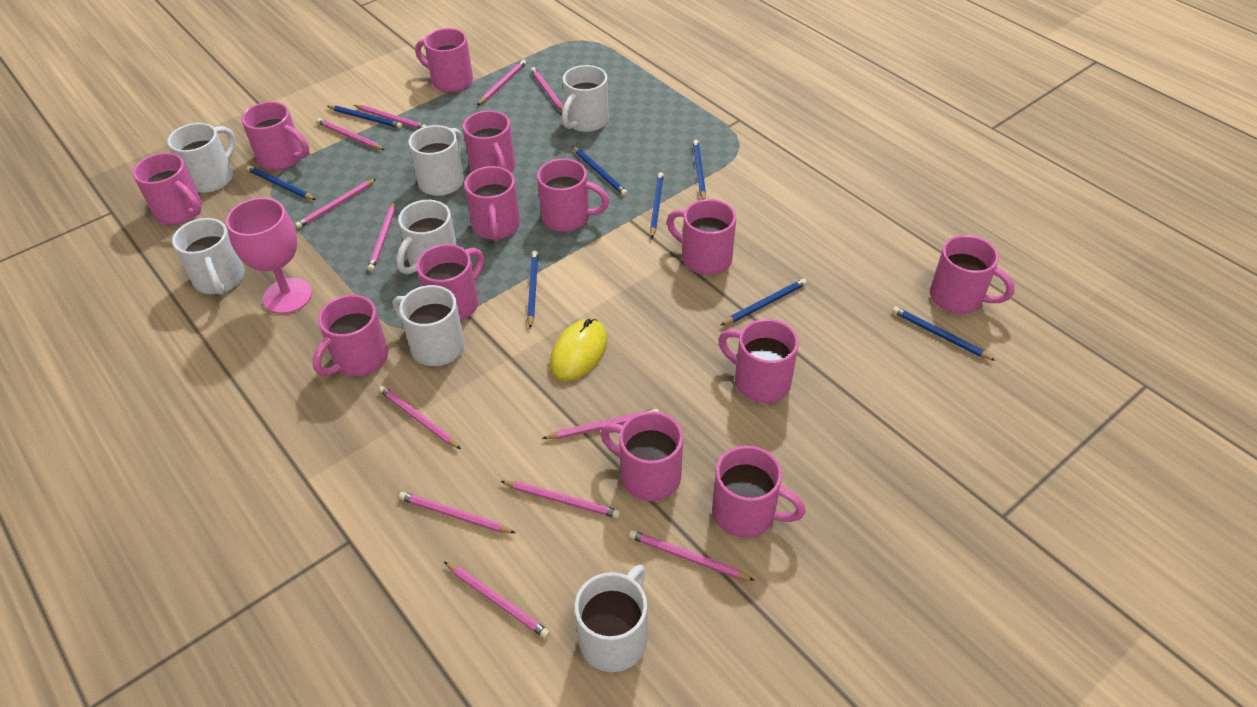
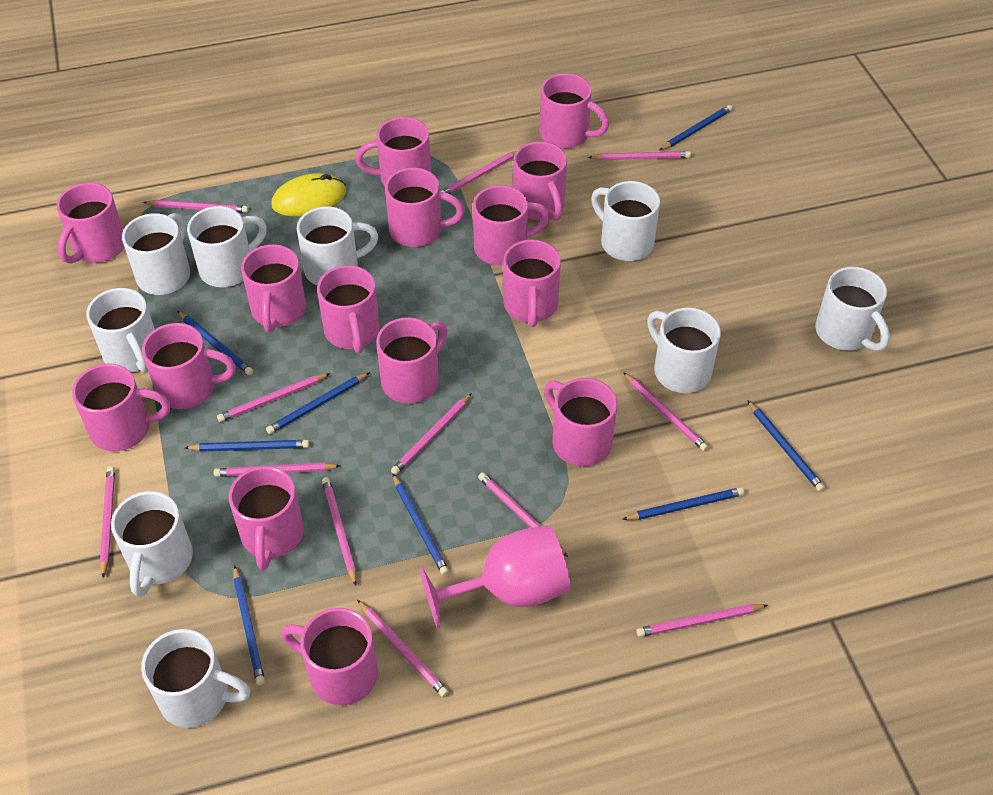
pink mug: [133,153,202,225] [241,101,309,170] [312,295,388,376] [415,28,473,92] [416,244,484,320] [463,110,515,172] [464,166,520,241] [537,158,609,232] [600,411,683,501] [667,199,736,275] [712,446,806,538] [718,319,799,403] [930,235,1015,314] = 13 -> [56,183,124,264] [72,364,170,452] [142,323,236,409] [229,466,304,570] [241,244,306,332] [281,608,378,706] [317,265,380,353] [355,117,431,186] [376,317,448,404] [385,168,465,247] [473,185,550,266] [503,240,561,327] [513,142,567,221] [539,73,609,149] [544,378,617,466] = 15
white mug: [167,123,236,193] [172,218,245,295] [393,285,465,366] [396,200,457,274] [408,125,464,196] [562,65,609,132] [574,565,647,672] = 7 -> [86,288,155,373] [111,491,193,597] [122,213,190,295] [141,629,251,728] [187,206,267,287] [297,206,378,285] [591,181,660,261] [647,307,721,393] [815,267,890,351] = 9

